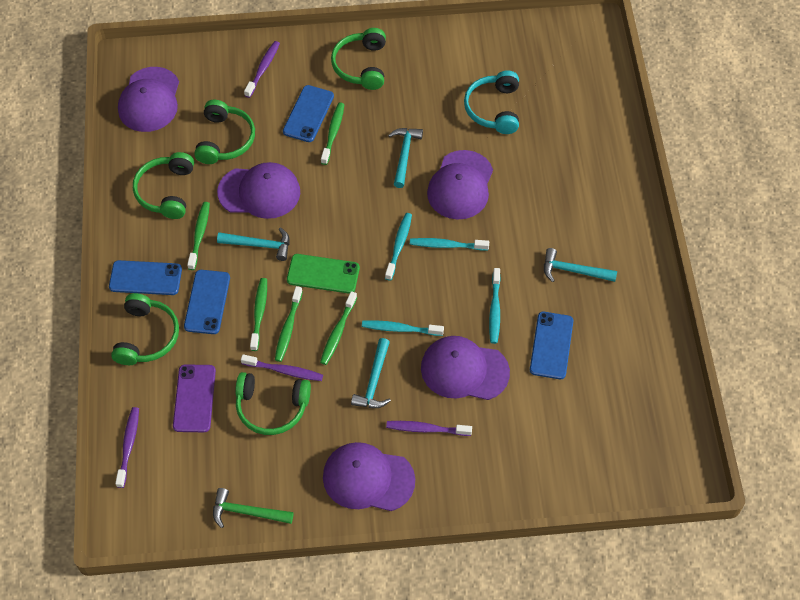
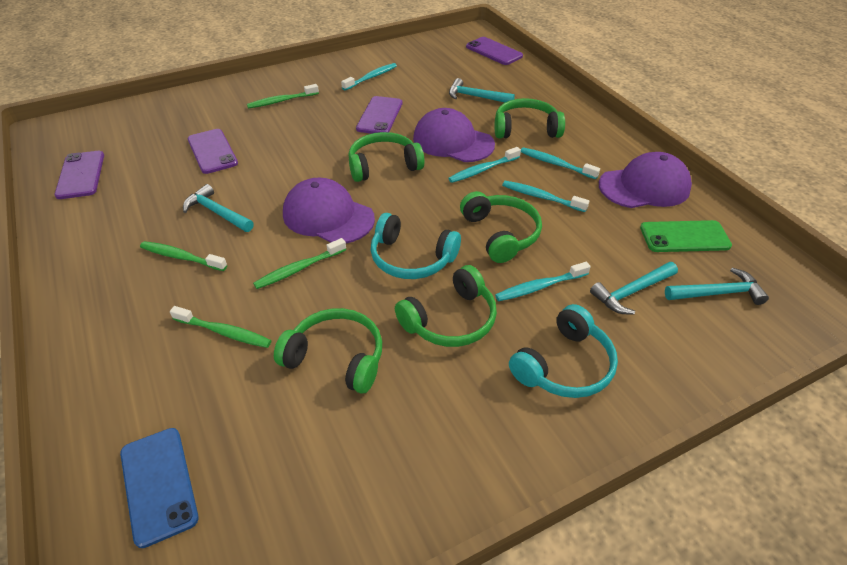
blue phone: [109,260,182,295] [184,270,230,334] [283,85,334,142] [530,312,573,379] = 4 -> [120,428,199,548] = 1
green hammer: [213,488,294,528] = 1 -> none = 0
green toothbrush: [187,202,210,270] [250,278,267,351] [275,286,303,362] [320,291,357,365] [321,102,344,165] = 5 -> [140,241,227,271] [170,306,272,348] [247,84,319,109] [253,238,346,289] = 4
purple cap: [118,67,179,132] [217,162,300,219] [323,442,415,511] [421,336,510,400] [427,150,493,219] = 5 -> [283,178,375,243] [413,108,495,162] [599,152,692,208] = 3
purple phone: [173,364,216,432] = 1 -> [55,151,104,199] [188,129,238,174] [356,96,402,134] [466,37,523,65] = 4
purple toothbrush: [115,407,139,488] [241,354,323,381] [244,41,280,98] [386,421,472,436] = 4 -> none = 0
turquoise headphones: [464,70,519,134] = 1 -> [370,213,461,279] [509,304,618,398] = 2
turquoise toothbrush: [362,320,444,336] [385,213,412,281] [410,238,489,250] [489,268,501,344] = 4 -> [341,63,397,91] [448,147,521,183] [495,262,591,301] [502,181,589,212] [521,147,600,179] = 5

